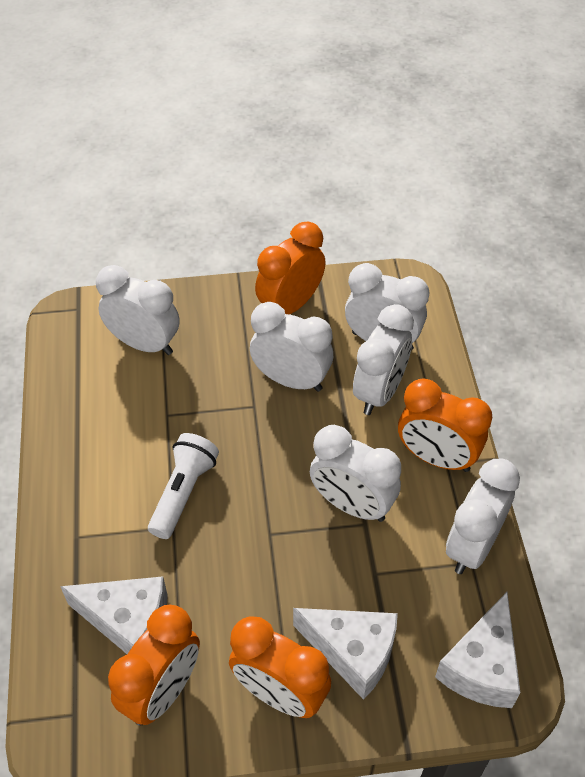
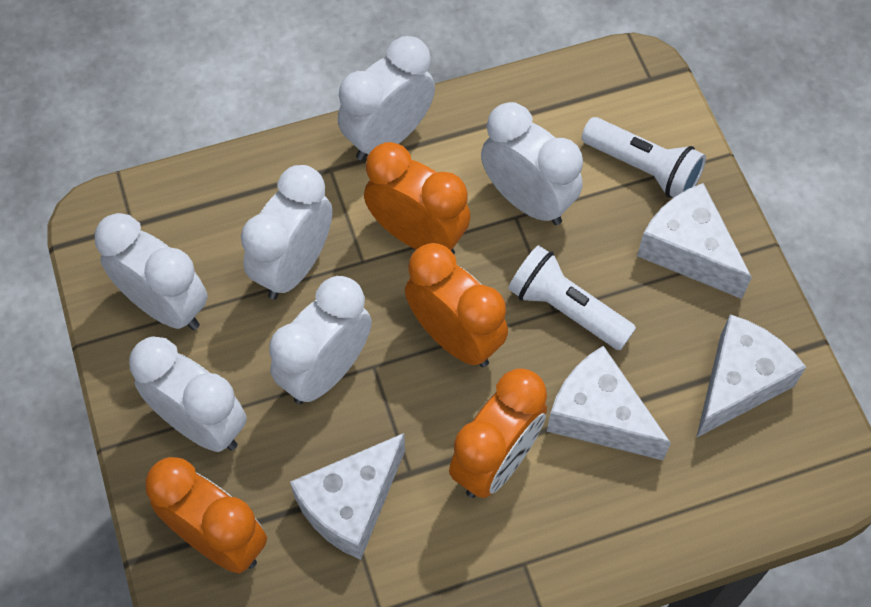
white cheese: [60,576,168,654] [293,608,398,700] [435,592,520,708] = 3 -> [290,433,405,560] [547,346,671,460] [637,183,752,299] [696,314,806,438] = 4
white flashlight: [148,433,219,539] = 1 -> [508,245,636,350] [582,117,706,198] = 2

